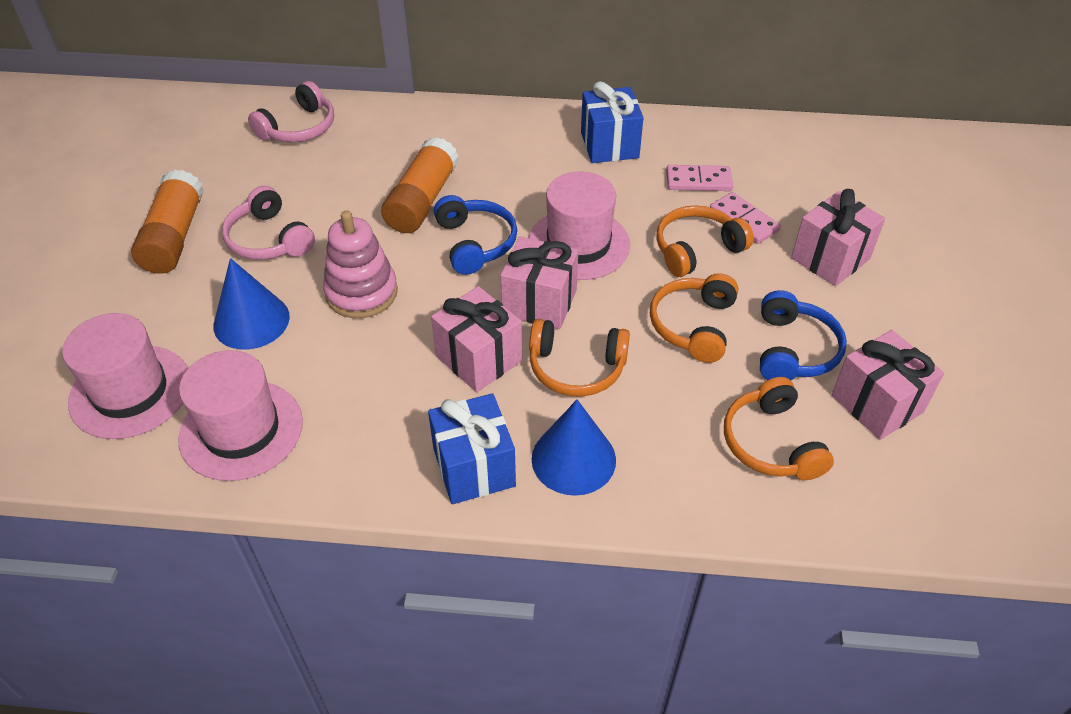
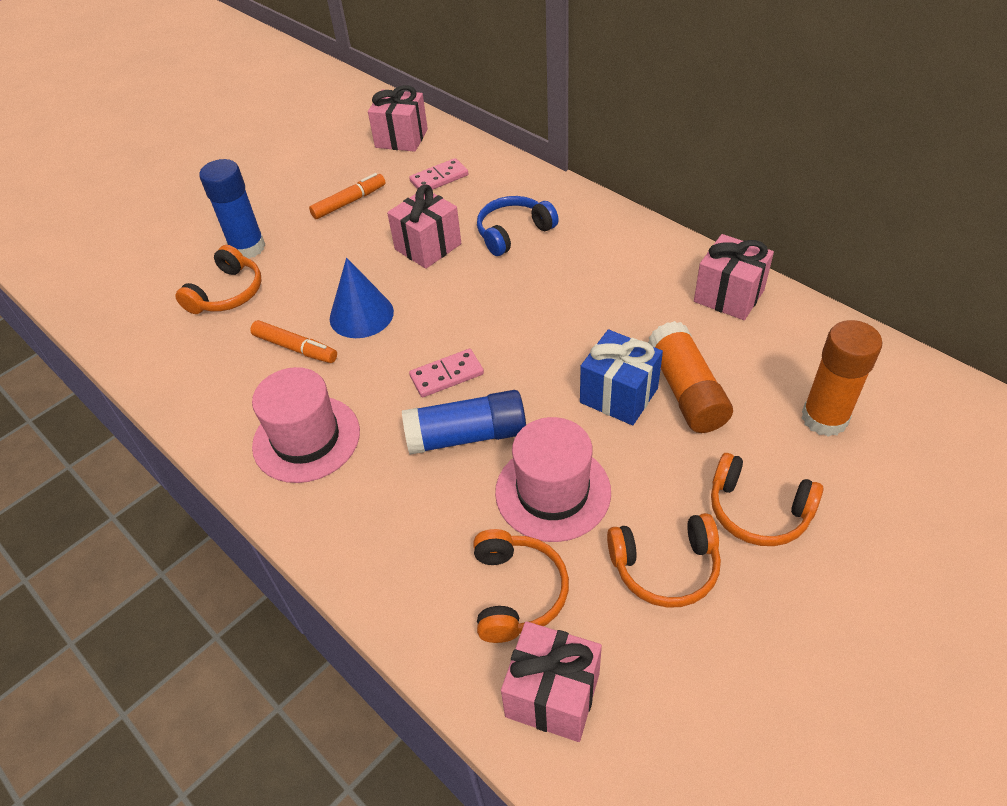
blue cone: [213,258,290,349] [532,399,616,496] = 2 -> [330,258,394,338] = 1
blue gift: [428,393,516,504] [581,81,644,163] = 2 -> [580,330,663,425] = 1
blue glue stick: none = 0 -> [199,159,265,259] [402,390,526,455] = 2
blue headphones: [434,195,517,275] [760,290,847,380] = 2 -> [477,196,559,256] = 1
orange marker: none = 0 -> [250,320,337,363] [309,173,386,219] = 2
pink hat: [62,313,188,439] [178,350,303,481] [528,172,630,280] = 3 -> [252,367,360,483] [495,417,611,542] = 2
pink headphones: [222,186,315,260] [248,81,334,142] = 2 -> none = 0
pink stacking toy: [323,210,398,318] = 1 -> none = 0

